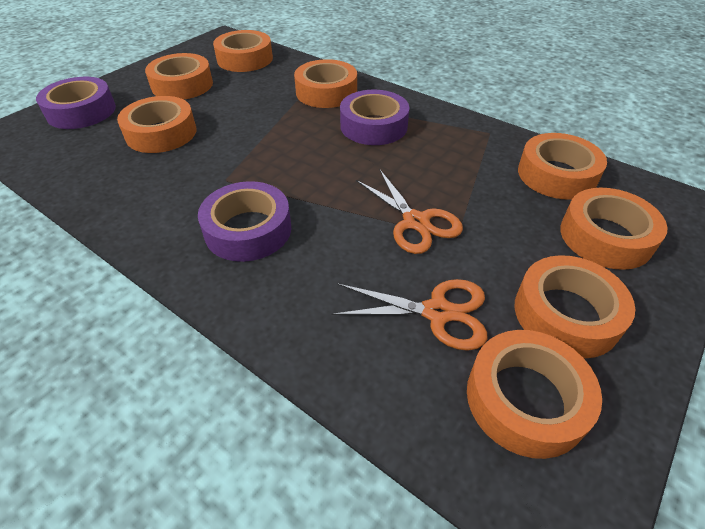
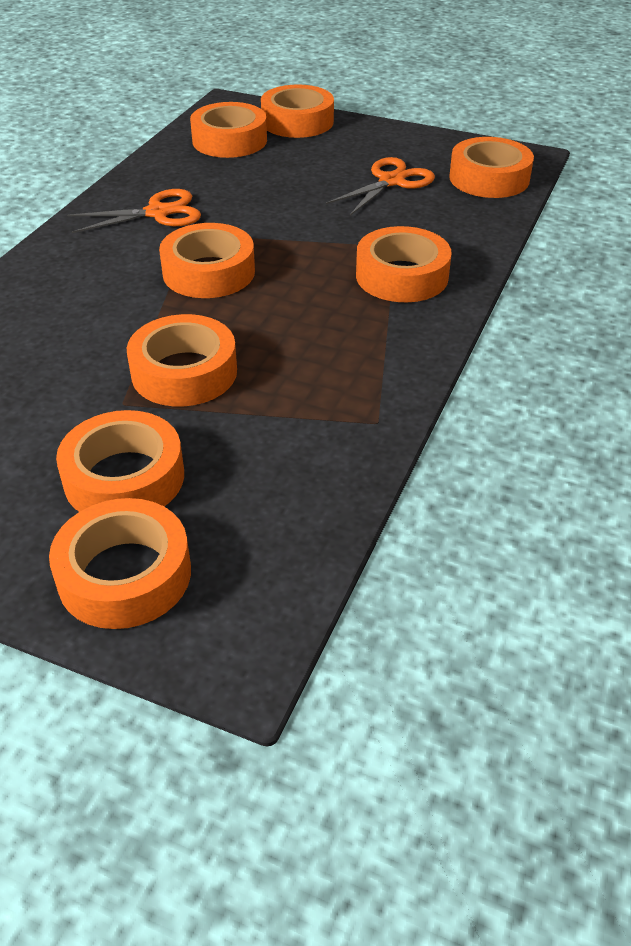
purple tape: [36,77,116,129] [198,181,291,262] [340,90,410,145] = 3 -> none = 0

